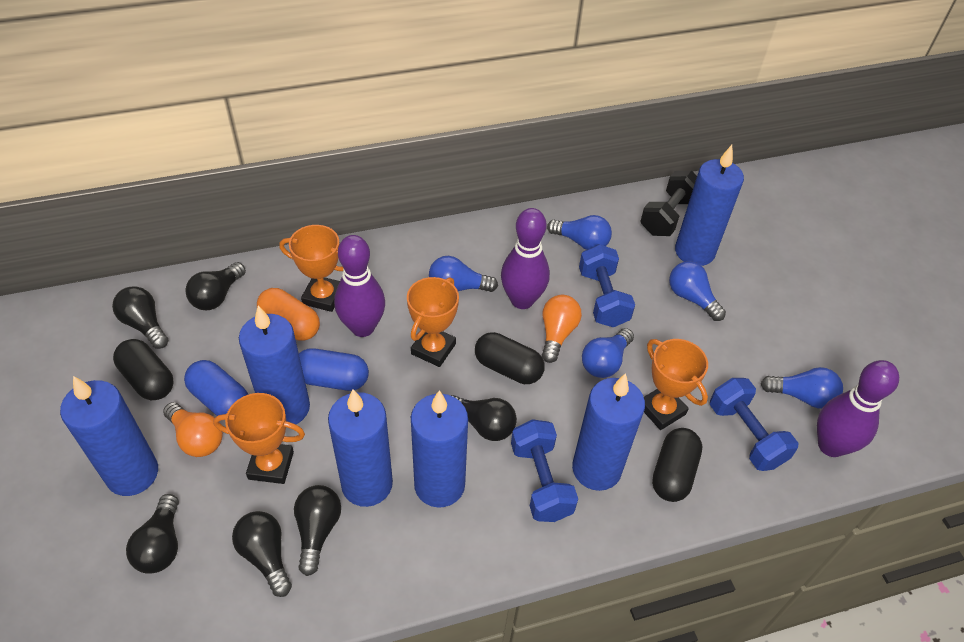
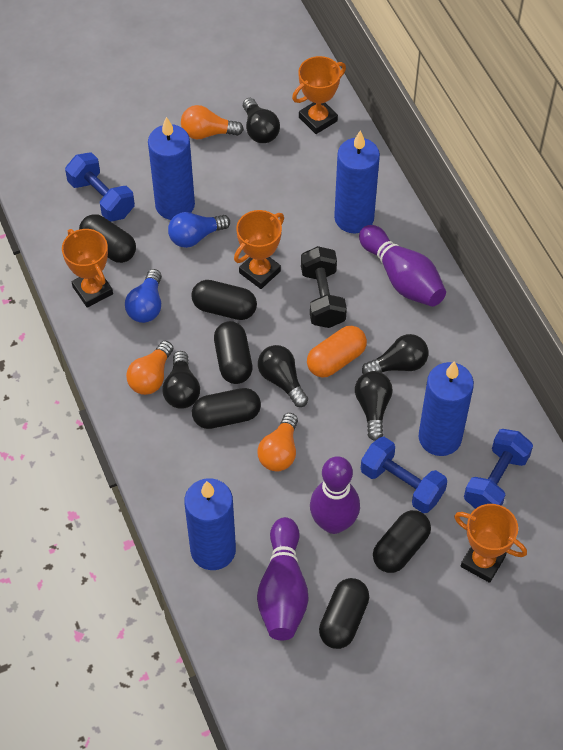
black capsule: [113,339,174,400] [475,332,545,384] [652,428,702,502] = 3 -> [79,214,136,263] [191,280,257,320] [192,388,261,429] [214,321,252,384] [319,578,369,649] [373,510,431,573] = 6
black light bulb: [112,286,168,349] [126,494,179,574] [185,262,246,310] [232,511,292,597] [294,485,341,576] [451,395,517,441] = 6 -> [162,351,200,409] [243,98,280,143] [258,345,308,407] [355,371,393,441] [362,334,428,374] = 5
blue candle: [60,376,158,496] [239,306,310,428] [328,389,393,507] [411,390,468,508] [572,373,645,491] [675,145,744,266] = 6 -> [148,117,195,220] [184,478,236,570] [334,131,380,233] [419,361,474,456] = 4
blue capsule: [184,360,248,416] [299,348,369,391] = 2 -> none = 0
blue light bulb: [429,256,498,292] [547,215,612,250] [582,328,634,378] [669,261,726,321] [761,367,843,409] = 5 -> [125,269,162,323] [168,212,230,248] = 2
orange light bulb: [163,402,223,457] [542,295,582,363] = 2 -> [126,341,173,395] [181,105,244,139] [257,413,298,471] = 3

